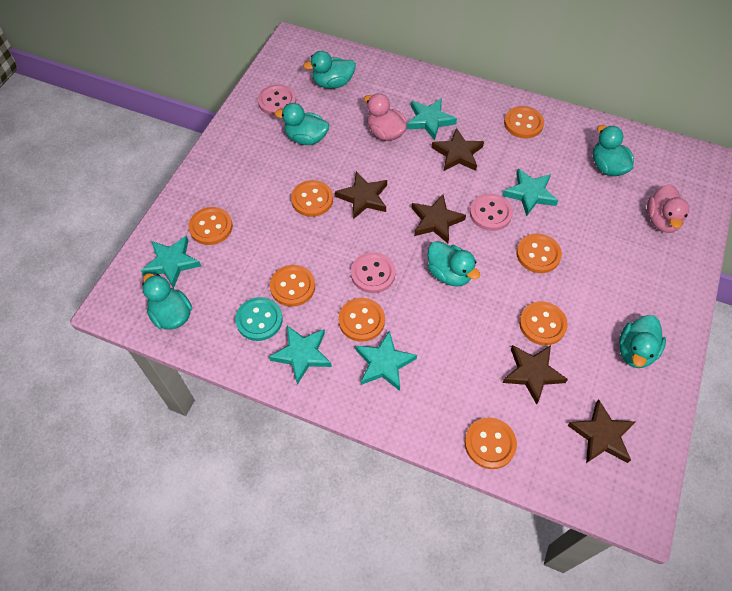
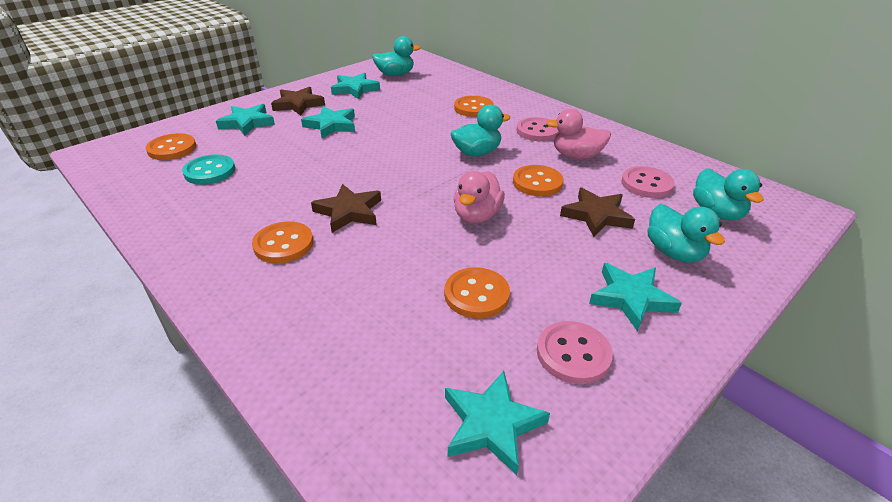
brown star: [335,171,387,219] [412,194,466,243] [431,128,484,171] [502,345,568,405] [567,400,635,463] = 5 -> [271,86,325,116] [311,184,381,233] [560,187,635,237] = 3
orange button: [188,207,233,245] [270,265,315,307] [291,180,333,217] [338,298,385,342] [465,417,517,469] [504,106,544,138] [516,233,562,273] [519,301,567,345] = 8 -> [146,133,196,160] [252,221,313,263] [444,267,510,319] [454,96,494,117] [513,165,564,196] = 5
turquoise duck: [142,273,192,330] [275,103,329,145] [303,51,356,89] [428,241,480,287] [593,125,634,176] [619,315,666,368] = 6 -> [372,36,421,76] [450,105,510,157] [648,204,725,263] [693,168,764,220] = 4

